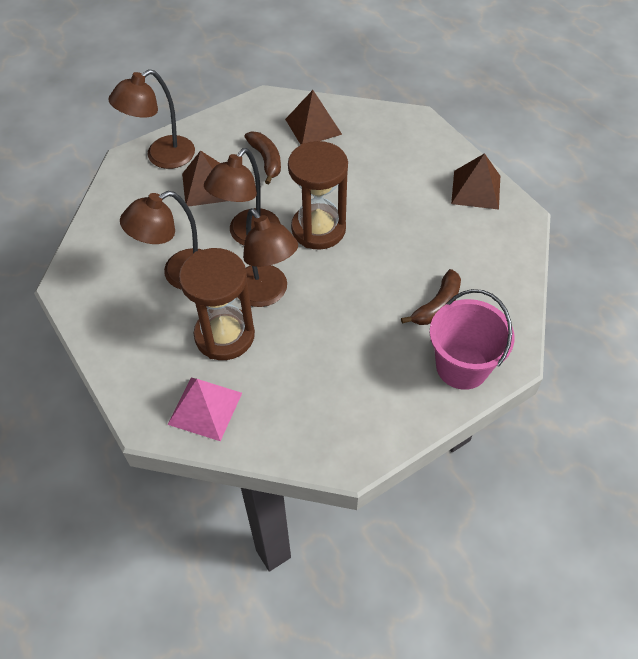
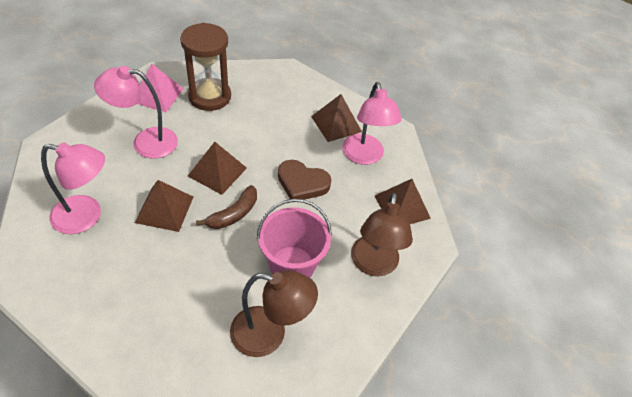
brown banana: [245,132,281,184] [401,269,461,325] = 2 -> [196,185,257,229] = 1
brown heart: none = 0 -> [278,160,331,200] = 1
brown hourglass: [179,248,255,360] [288,141,348,250] = 2 -> [180,23,231,111] = 1
brown lamp: [109,69,195,169] [120,191,202,290] [204,148,280,245] [237,208,298,307] = 4 -> [230,270,318,357] [351,193,413,276] = 2
brown pyramid: [182,150,226,207] [285,90,342,145] [451,153,500,210] = 3 -> [135,180,193,232] [188,142,247,195] [311,94,362,142] [375,179,431,224] = 4
pink lamp: none = 0 -> [41,142,105,234] [94,66,178,159] [342,82,402,165] = 3

